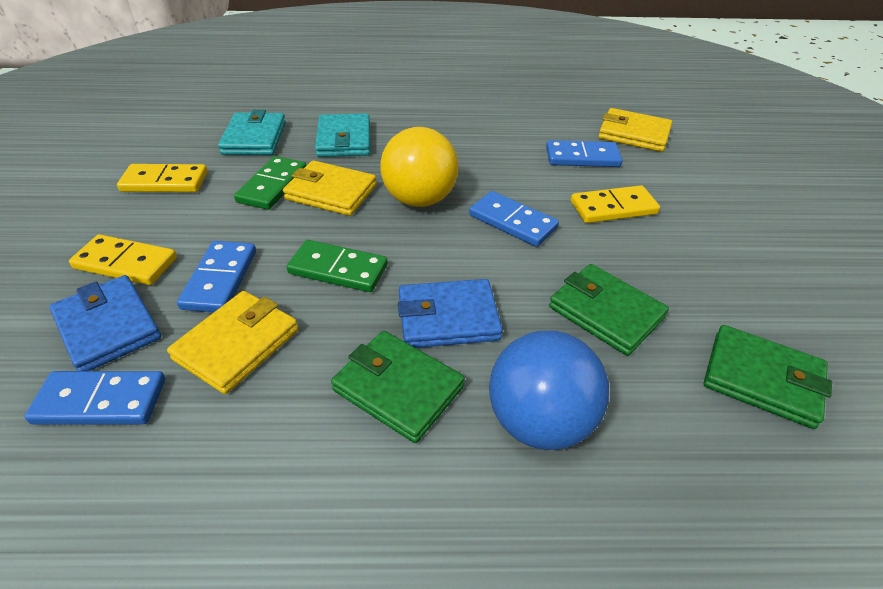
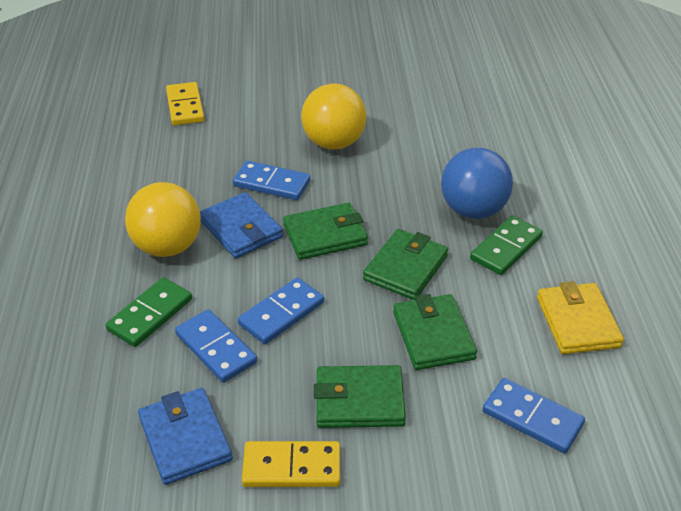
green wallet: [331,331,465,443] [549,264,669,356] [704,325,832,429] = 3 -> [283,203,368,260] [314,365,406,428] [363,229,448,300] [393,294,477,370] = 4
turquoise wallet: [218,110,286,155] [315,113,370,157] = 2 -> none = 0
yellow ball: [380,127,458,207] = 1 -> [125,182,201,257] [301,83,366,149] = 2
yellow domino: [69,234,177,285] [117,164,208,192] [571,185,660,223] = 3 -> [166,82,204,126] [242,441,340,487] = 2
yellow wallet: [167,291,298,394] [283,160,377,216] [598,108,672,152] = 3 -> [537,281,624,354] = 1

